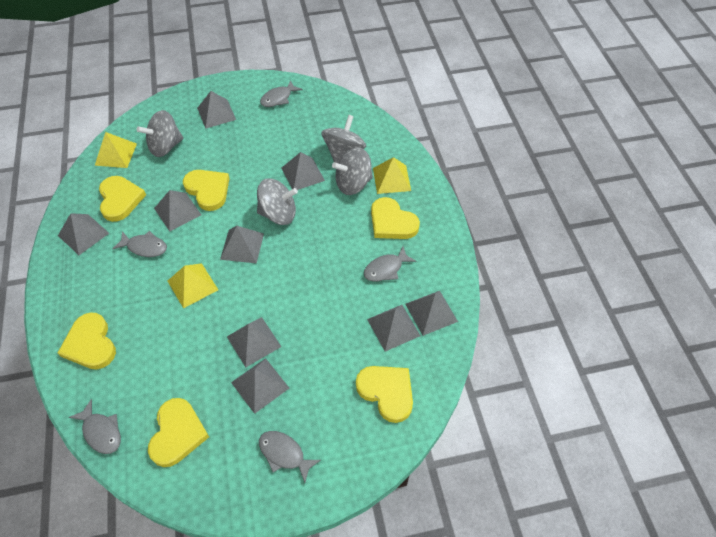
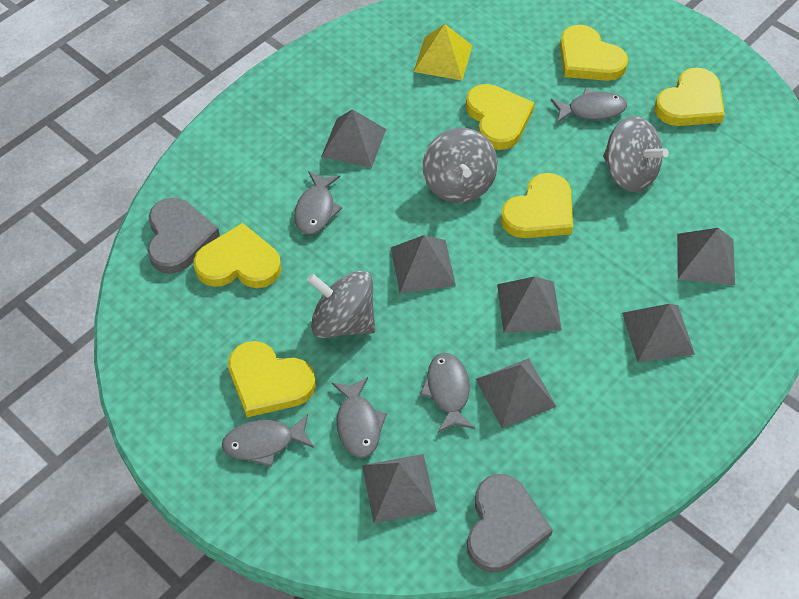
grey heart: none = 0 -> [147,198,220,274] [467,474,553,572] = 2
grey pyramid: [58,213,109,255] [154,190,201,232] [197,91,236,129] [220,226,264,263] [227,317,281,367] [231,358,289,414] [281,152,325,190] [367,305,421,352] [405,291,458,336] = 9 -> [321,109,386,168] [362,454,437,523] [391,235,456,293] [476,358,557,428] [497,277,562,333] [622,304,695,362] [677,228,735,285] = 7
grey spinning top: [137,110,184,157] [257,178,298,225] [321,115,366,163] [332,147,373,195] = 4 -> [307,271,375,338] [423,128,498,203] [603,116,669,192] = 3
yellow pyramid: [95,132,137,168] [168,263,218,309] [373,157,411,194] = 3 -> [413,24,473,80] = 1

